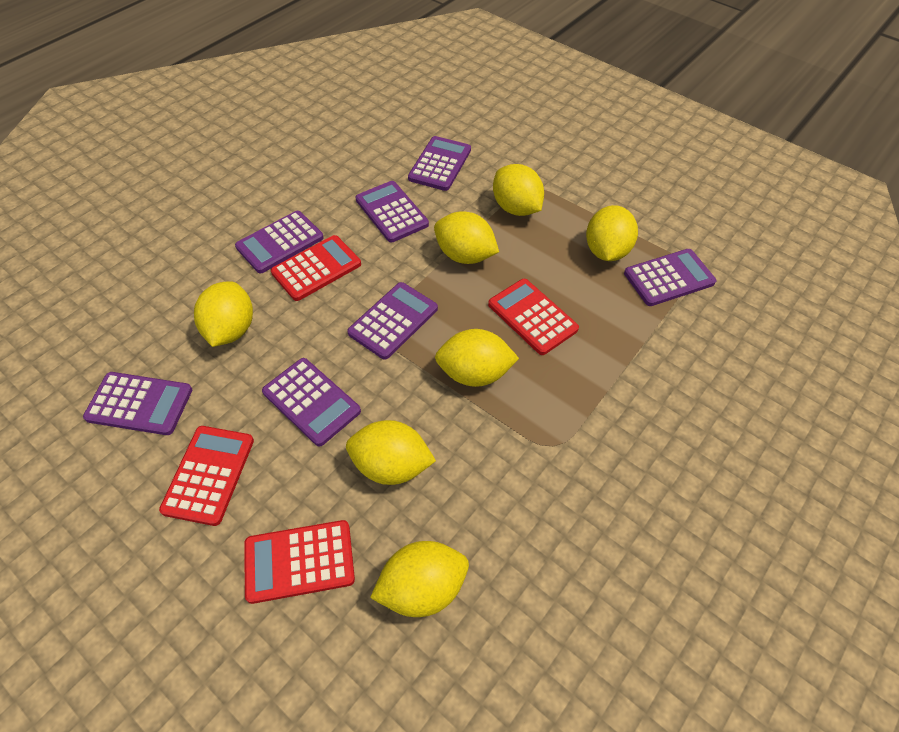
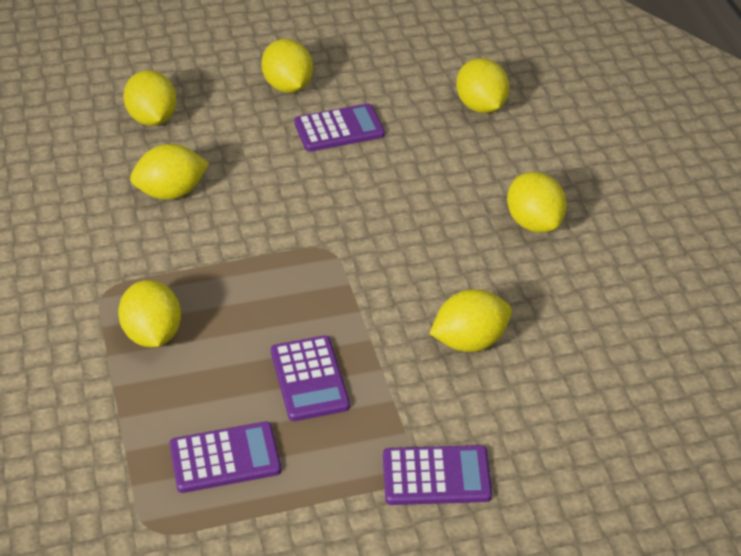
purple calculator: [83,372,192,435] [235,211,324,273] [262,358,361,447] [347,282,438,360] [356,181,429,243] [408,136,471,191] [624,249,716,306] = 7 -> [169,421,281,493] [271,335,350,421] [294,103,385,152] [383,445,492,505] = 4
red calculator: [159,426,254,526] [244,520,355,604] [271,235,361,301] [488,279,579,355] = 4 -> none = 0

